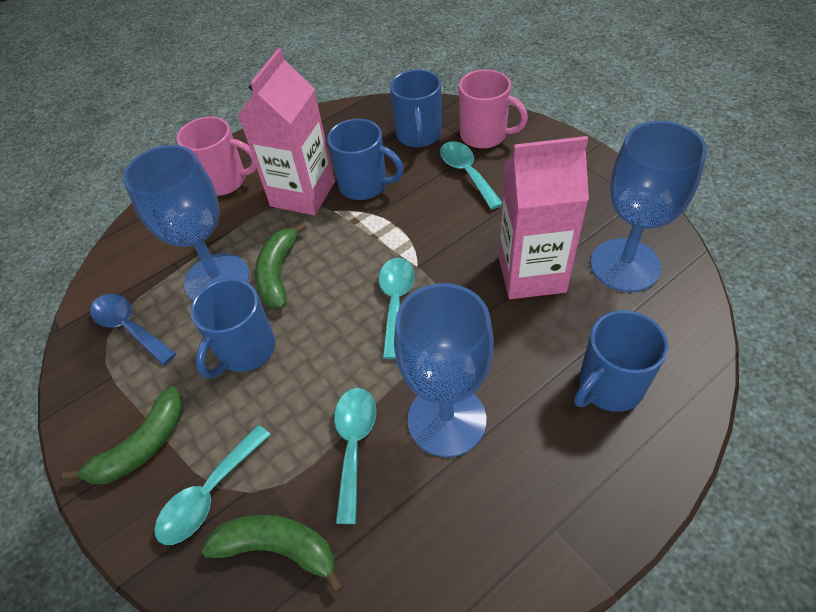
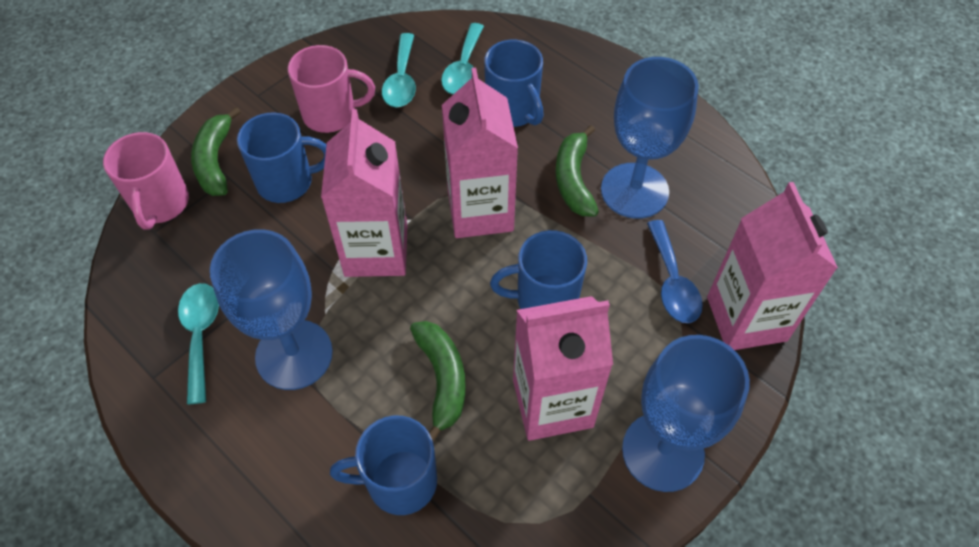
pink carton: [238,48,335,215] [498,136,589,299] = 2 -> [321,109,407,277] [442,68,518,238] [513,296,613,441] [707,182,838,350] = 4
turquoise spoon: [154,425,271,545] [334,388,376,524] [379,258,415,359] [440,141,502,210] = 4 -> [178,283,219,404] [382,33,416,107] [441,23,484,94] = 3

